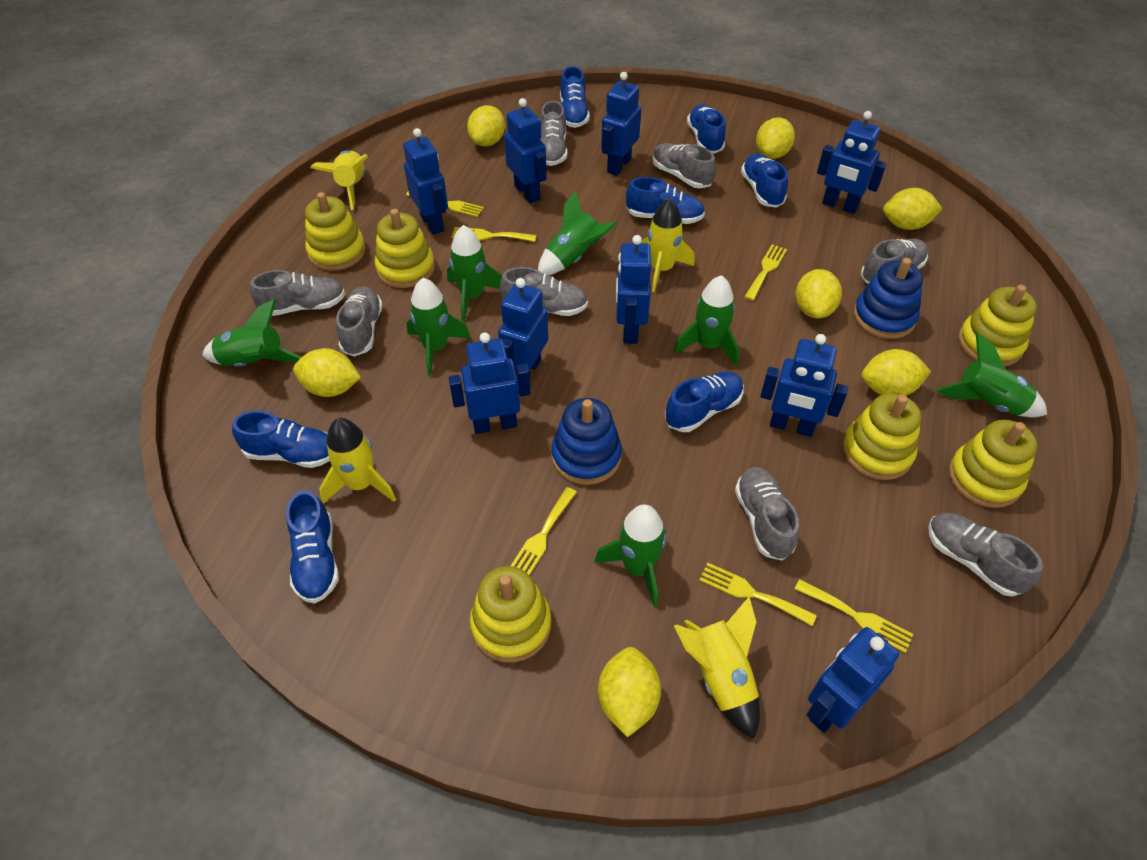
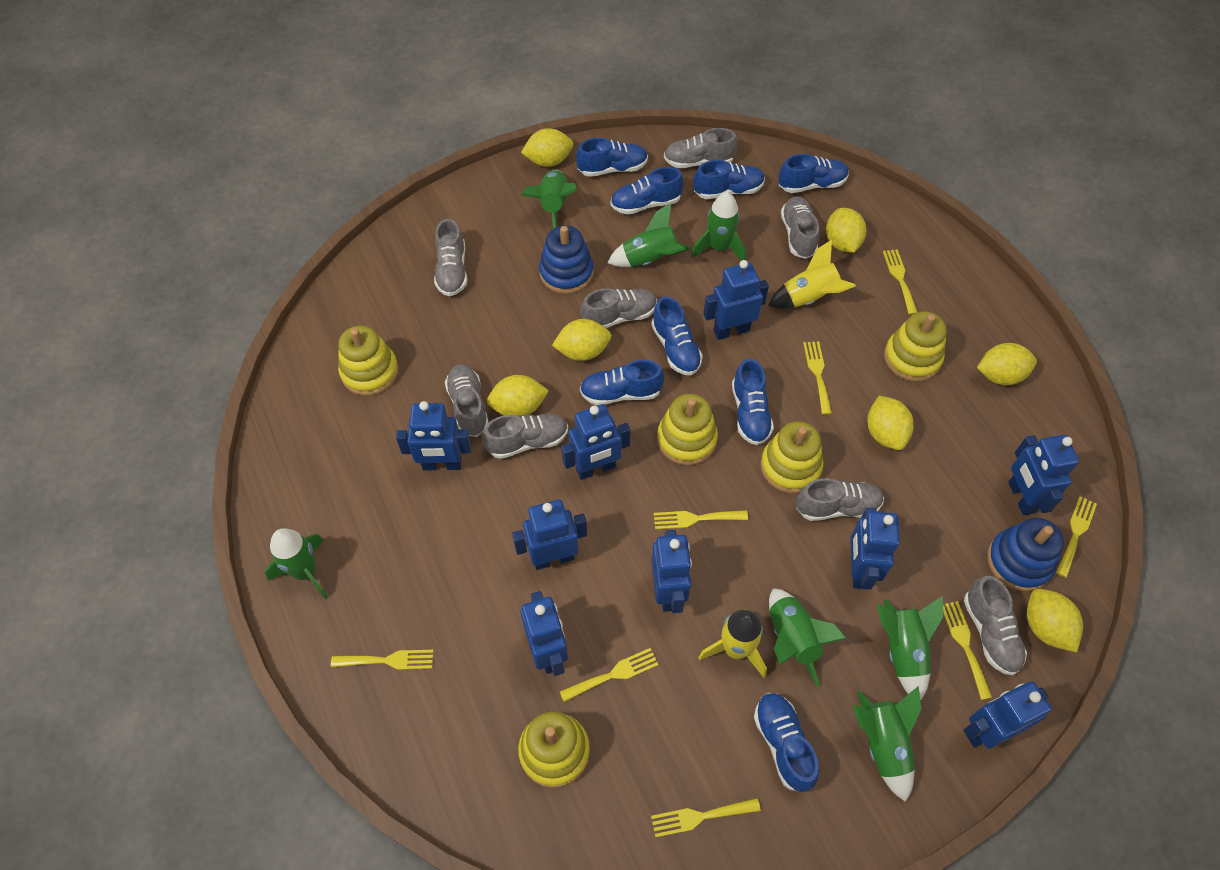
blue shoe: [232,411,330,468] [286,490,339,604] [560,66,590,128] [626,177,705,224] [665,371,744,432] [687,104,726,154] [741,154,788,208] = 7 -> [576,138,648,177] [580,360,664,405] [610,167,684,215] [652,296,703,375] [694,160,765,199] [732,359,774,445] [754,693,819,792] [778,154,849,193] = 8
yellow fork: [406,191,484,217] [452,227,537,242] [511,487,577,575] [699,563,817,626] [744,244,787,301] [794,579,913,653] = 6 -> [331,650,433,670] [559,648,658,702] [651,798,761,838] [654,510,748,530] [803,341,832,415] [883,249,917,315] [943,601,992,700] [1056,496,1097,578] = 8
yellow rocket: [310,150,368,210] [319,418,396,504] [641,198,694,292] [674,596,760,739] = 4 -> [698,609,767,678] [768,239,856,309] = 2
yellow stacking toy: [305,192,366,271] [375,209,435,288] [470,566,551,663] [842,393,921,480] [949,420,1037,508] [958,285,1037,366] = 6 -> [338,325,399,396] [518,712,590,788] [657,394,718,465] [760,421,823,493] [884,311,947,382] = 5

